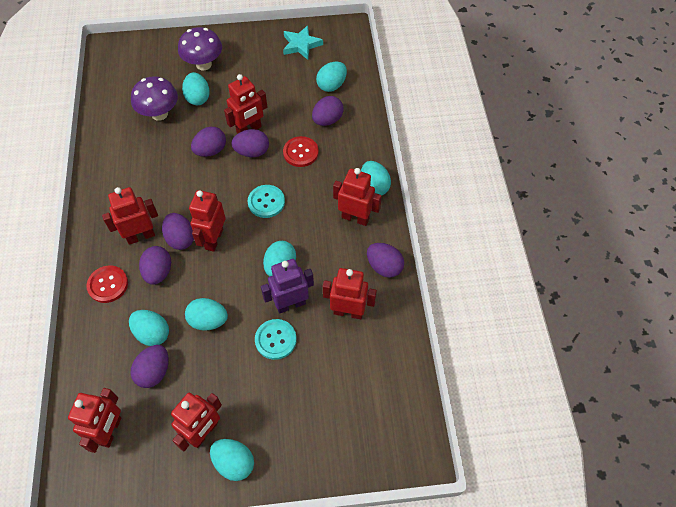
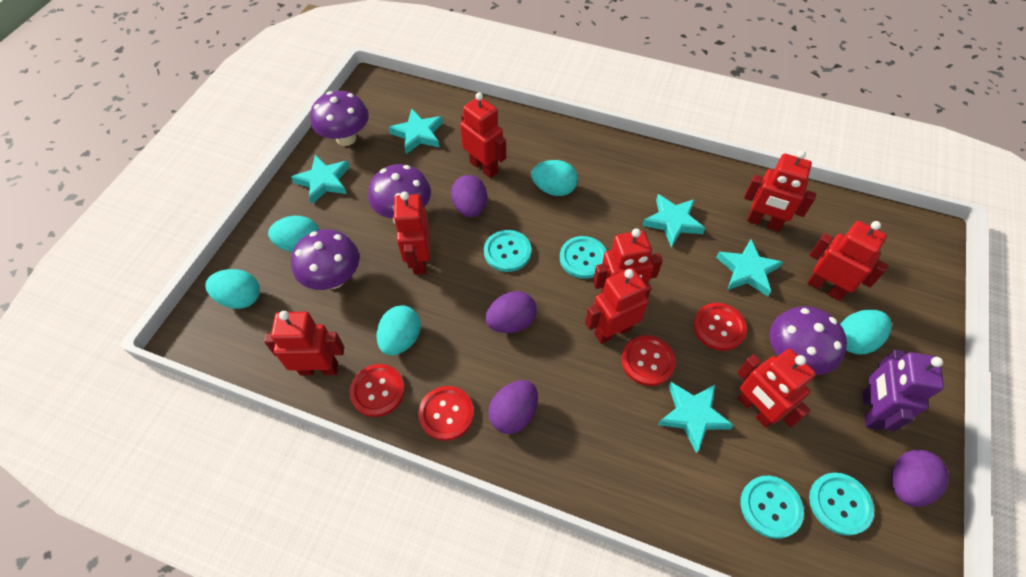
purple egg: [131,345,169,388] [139,246,171,285] [162,213,194,250] [191,127,226,157] [231,129,269,157] [312,96,344,126] [367,243,404,278] = 7 -> [451,175,487,217] [485,291,537,333] [488,380,538,434] [892,450,949,507] = 4
purple mushroom: [131,76,178,121] [178,27,222,70] = 2 -> [291,229,359,290] [310,91,369,146] [368,164,431,218] [770,306,847,375] = 4
red button: [87,265,128,303] [283,136,319,167] = 2 -> [349,364,405,417] [418,386,474,441] [621,336,676,386] [693,303,747,351] = 4
red robot: [68,388,121,453] [102,187,158,245] [171,393,222,452] [189,190,226,252] [224,74,267,134] [323,268,377,319] [333,168,382,226] = 7 -> [264,311,344,376] [393,191,430,275] [460,92,506,178] [585,268,651,344] [593,228,663,293] [737,349,816,428] [744,150,816,232] [807,221,888,301] = 8
turquoise button: [248,185,285,218] [255,319,297,360] = 2 -> [484,230,531,272] [560,236,607,279] [741,476,804,539] [809,473,874,536] = 4
turquoise egg: [129,310,169,346] [182,72,210,105] [185,298,228,331] [210,439,254,481] [263,241,296,276] [316,61,347,92] [361,161,391,195] = 7 -> [205,269,260,309] [268,216,319,252] [376,305,421,356] [531,160,578,196] [840,310,892,355] = 5
turquoise star: [283,25,323,60] = 1 -> [291,155,350,204] [389,109,443,154] [642,194,705,247] [658,382,734,453] [716,239,783,297] = 5

